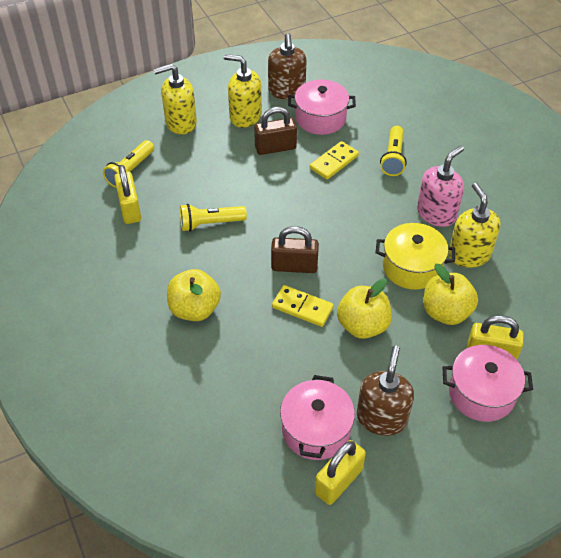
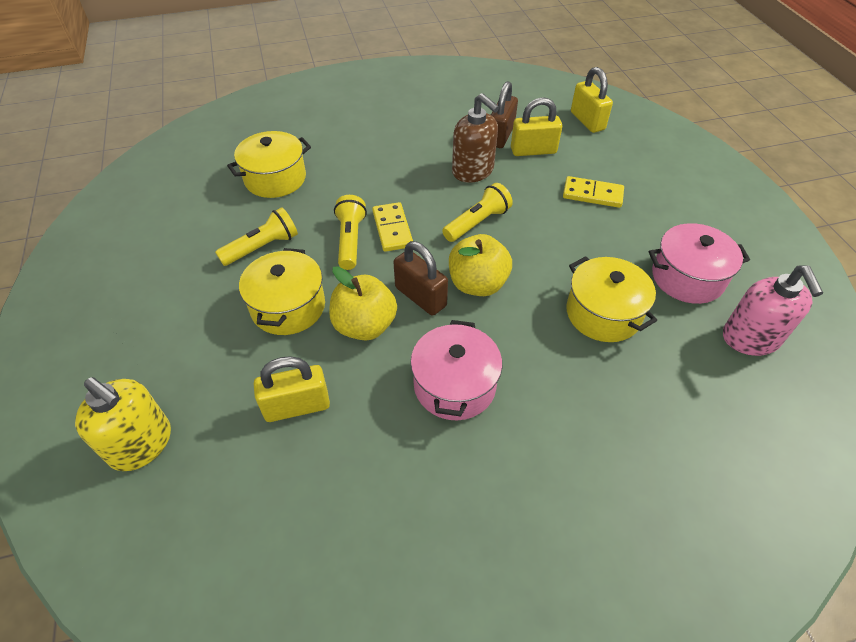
brown soap dispenser: [268,33,307,99] [357,346,414,436] = 2 -> [452,93,499,183] = 1
pink pot: [280,375,355,460] [288,80,356,135] [443,345,533,422] = 3 -> [410,320,502,420] [649,223,750,304] = 2
yellow apple: [167,269,221,321] [337,278,392,339] [423,264,478,325] = 3 -> [329,266,397,340] [449,234,512,296] = 2
yellow pot: [376,223,455,290] = 1 -> [227,131,311,198] [239,248,325,335] [566,256,657,342] = 3
yellow soap dispenser: [154,64,197,135] [224,54,262,128] [448,183,501,268] = 3 -> [75,377,171,471] = 1

